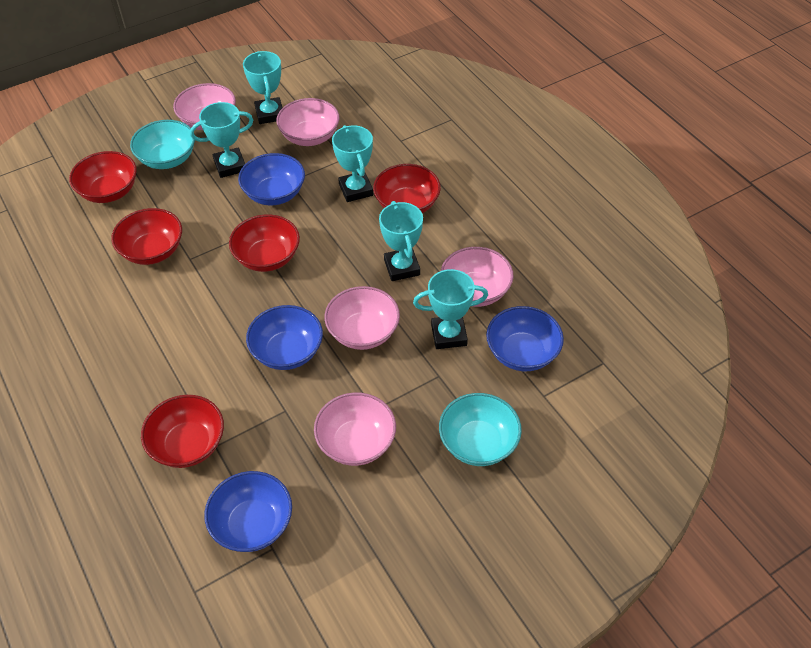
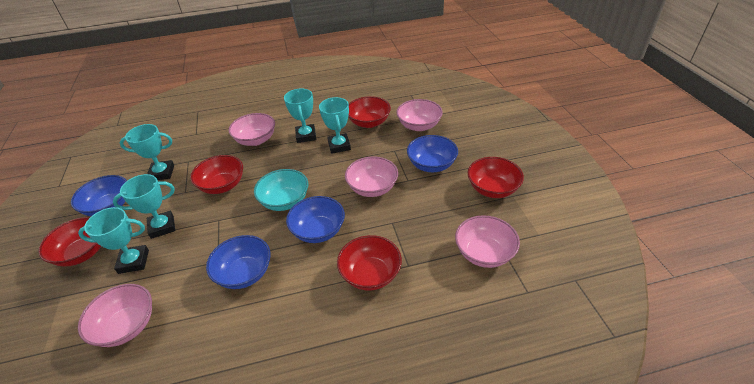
turquoise bowl: [130,120,195,169] [439,393,522,466] = 2 -> [254,169,308,211] = 1

